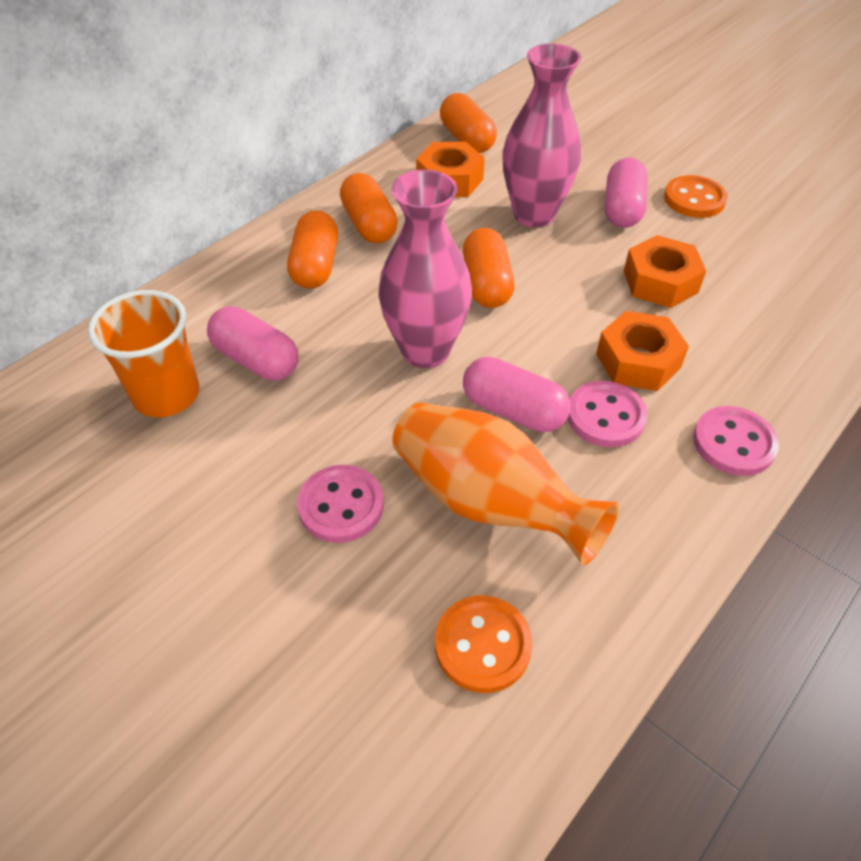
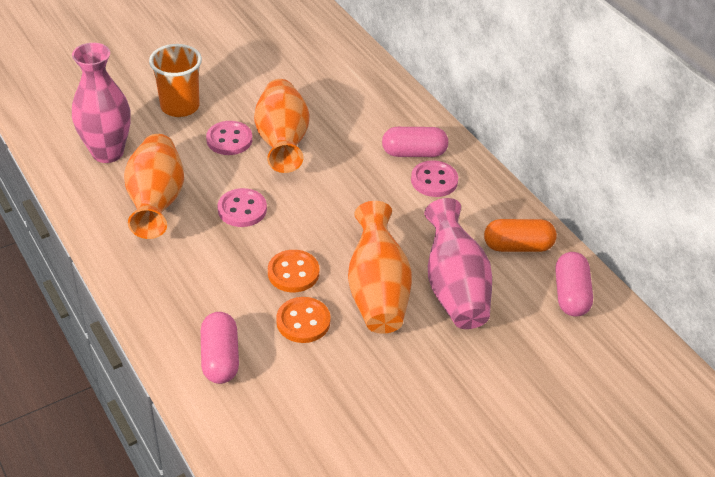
orange capsule: [287,210,338,289] [340,173,398,244] [440,93,497,153] [463,228,514,308] = 4 -> [484,219,557,252] = 1
orange nut: [416,142,485,197] [596,311,689,391] [624,235,706,308] = 3 -> none = 0
orange vase: [392,402,619,565] = 1 -> [124,134,184,239] [254,79,310,173] [348,201,412,334] = 3

